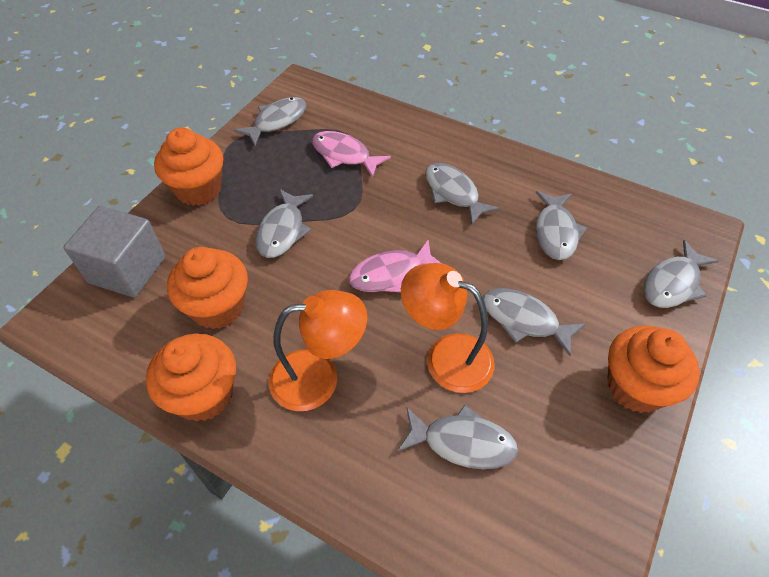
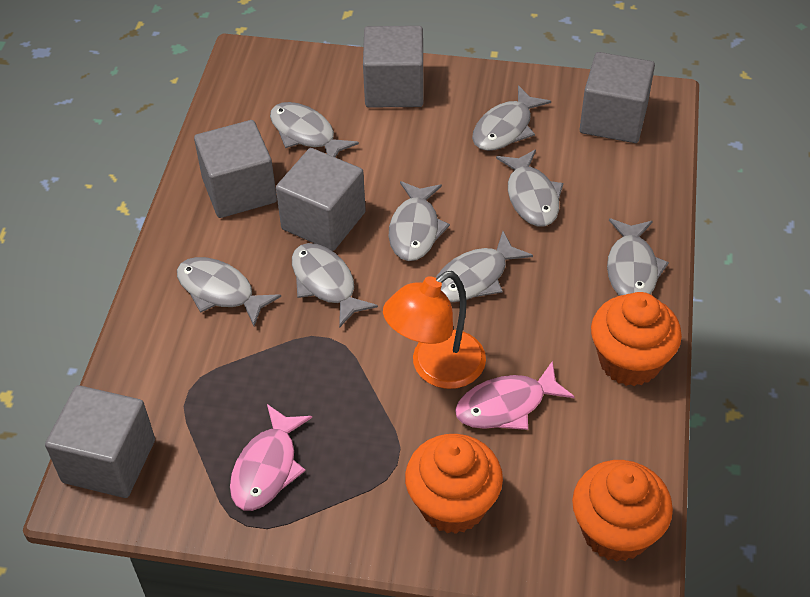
grey cube: [63,206,166,298] = 1 -> [45,385,155,498] [194,120,277,218] [276,148,366,251] [363,26,424,107] [580,52,655,143] = 5
grey fish: [234,97,306,145] [255,189,313,258] [398,404,518,469] [425,163,500,225] [483,288,586,356] [536,191,587,260] [644,240,719,308] = 7 -> [177,257,281,326] [270,102,359,157] [292,243,378,328] [389,181,450,261] [436,231,533,302] [472,85,551,151] [496,150,563,227] [607,218,669,296] = 8
orange cupcake: [146,333,236,422] [154,128,223,206] [167,247,248,329] [607,326,700,413] = 4 -> [405,434,503,534] [572,460,673,562] [591,292,682,386] = 3
orange lamp: [269,290,367,411] [401,263,494,393] = 2 -> [383,271,486,389] = 1

